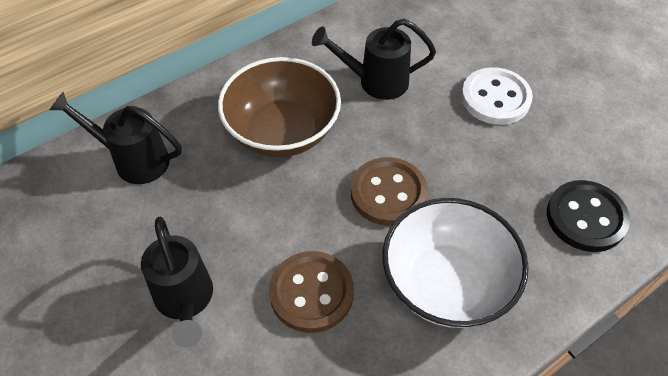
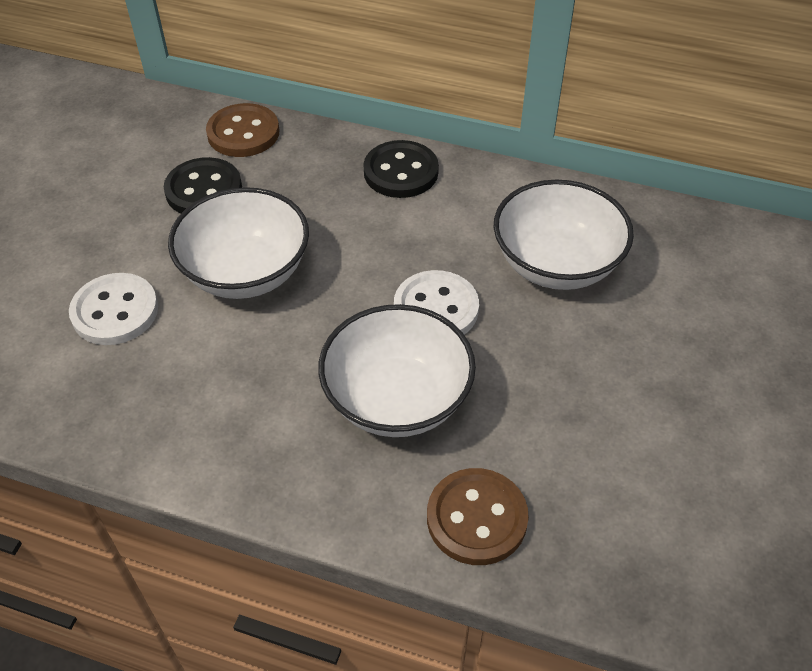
black button: [547,180,630,252] = 1 -> [164,157,242,213] [363,140,439,198] = 2
black watering can: [49,92,182,184] [141,217,213,347] [312,19,436,100] = 3 -> none = 0
brown bowl: [218,57,341,157] = 1 -> none = 0
white bowl: [383,198,529,328] = 1 -> [168,187,309,299] [318,304,476,437] [494,180,634,290] = 3
white button: [461,67,533,125] = 1 -> [69,273,158,345] [394,270,479,334] = 2

